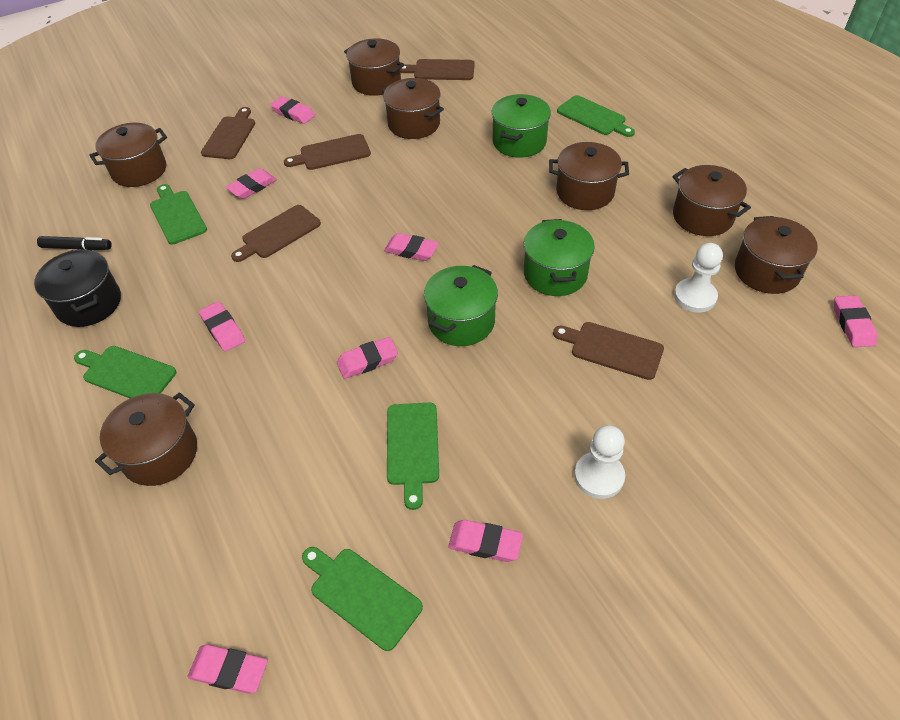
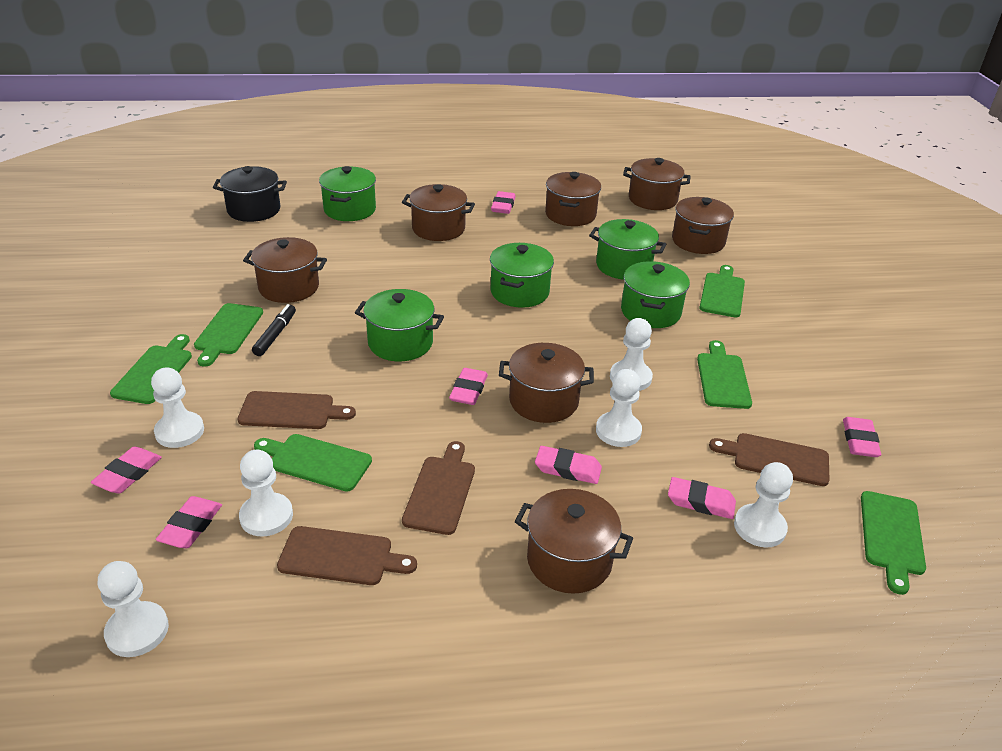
brown cutting board: [201,107,255,159] [231,205,321,262] [284,134,371,170] [400,59,475,80] [553,322,664,380] = 5 -> [237,391,356,429] [277,526,417,585] [402,441,475,535] [709,433,830,486] = 4
green cutting board: [74,346,176,398] [150,184,207,244] [302,547,423,651] [387,403,439,510] [557,95,635,137] = 5 -> [110,334,192,404] [194,303,263,367] [254,434,372,491] [697,340,752,409] [699,265,745,317] [861,491,926,595] = 6
green pot: [424,265,498,346] [491,94,551,158] [524,219,595,296] = 3 -> [319,166,376,221] [355,289,444,361] [490,243,554,308] [589,219,667,280] [621,261,690,328] = 5
pink eraser: [187,644,268,694] [199,301,245,352] [226,168,277,199] [270,96,315,124] [337,337,398,379] [384,233,439,261] [448,520,523,562] [834,295,878,347] = 8 -> [91,447,162,494] [156,496,222,548] [449,368,488,405] [491,191,516,214] [535,446,602,484] [668,477,736,519] [843,417,881,457] = 7
white pawn: [574,425,625,499] [674,243,723,313] = 2 -> [98,561,169,657] [151,367,204,448] [239,450,293,536] [596,369,642,447] [610,318,653,391] [734,462,793,547] = 6

